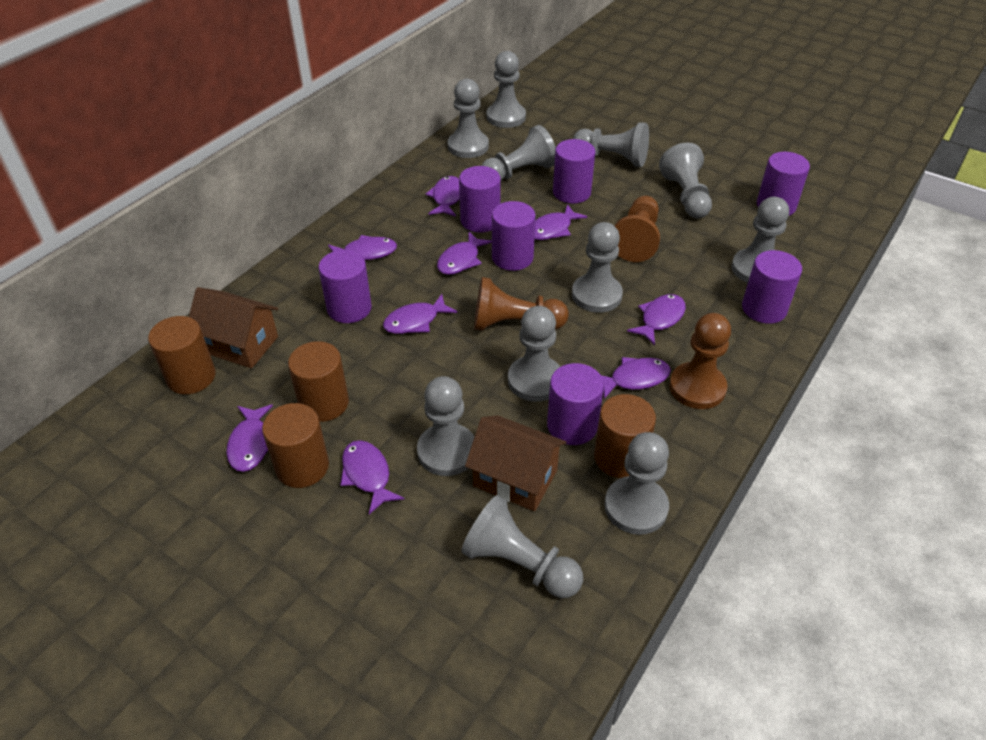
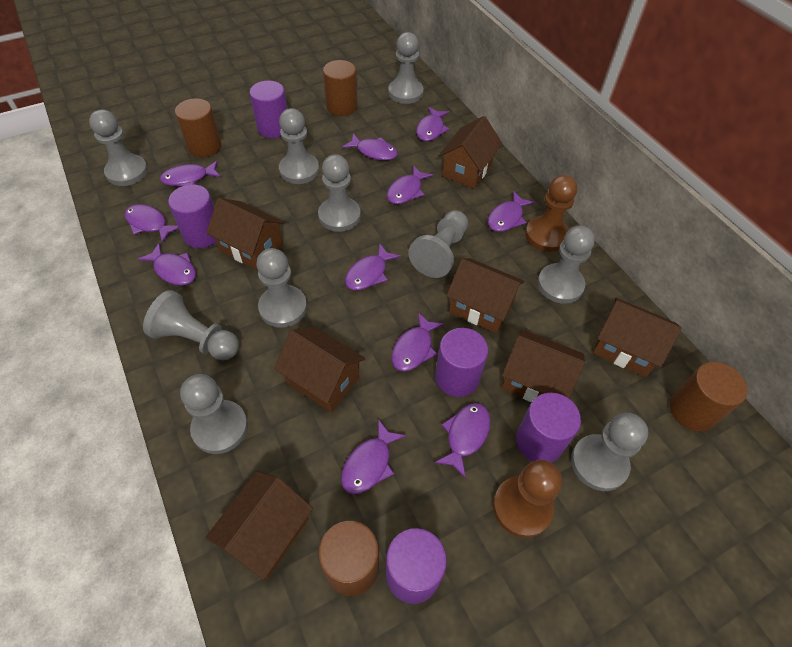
brown house: [189,287,278,368] [465,415,566,511] = 2 -> [205,471,313,580] [206,198,285,270] [274,326,365,412] [439,116,502,189] [446,258,524,333] [502,329,585,402] [593,298,682,377] = 7
brown pawn: [474,277,569,331] [614,196,660,262] [669,313,731,409] = 3 -> [493,460,562,538] [525,175,577,252] = 2
grey pawn: [417,376,474,476] [448,79,489,158] [461,495,583,598] [481,125,556,181] [487,51,526,128] [508,306,560,402] [572,222,623,313] [573,122,649,167] [604,432,669,535] [659,143,712,218] [731,197,789,283] = 11 -> [89,110,148,186] [143,290,239,360] [180,374,248,454] [256,248,307,328] [279,108,319,184] [318,154,361,232] [388,32,424,104] [408,210,468,278] [537,225,595,304] [571,413,648,491] = 10
purple cylinder: [318,250,372,323] [459,166,501,233] [492,201,535,271] [547,363,604,445] [553,139,595,204] [742,250,802,324] [757,152,810,216] = 7 -> [168,184,216,248] [250,81,287,138] [386,528,447,604] [435,328,488,397] [516,393,581,462] = 5
purple fish: [226,404,273,472] [328,235,397,260] [340,440,404,514] [383,294,457,334] [426,176,460,217] [437,232,492,275] [534,204,587,240] [601,357,671,399] [627,294,686,345] = 9 -> [125,204,179,243] [137,243,196,285] [160,161,221,187] [341,419,406,495] [342,134,398,161] [345,244,401,290] [387,165,433,204] [391,312,444,371] [416,107,449,141] [434,403,491,479] [488,191,535,232] = 11

